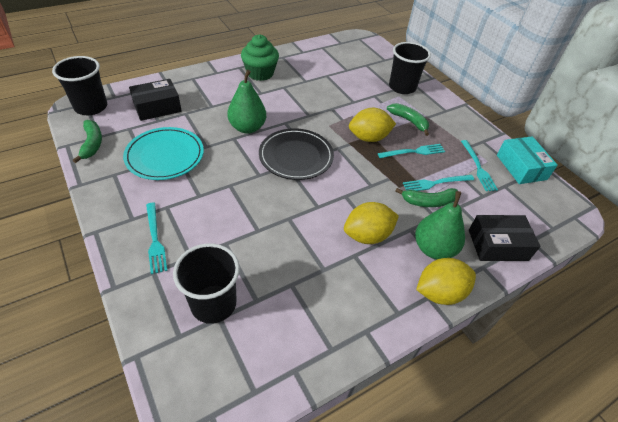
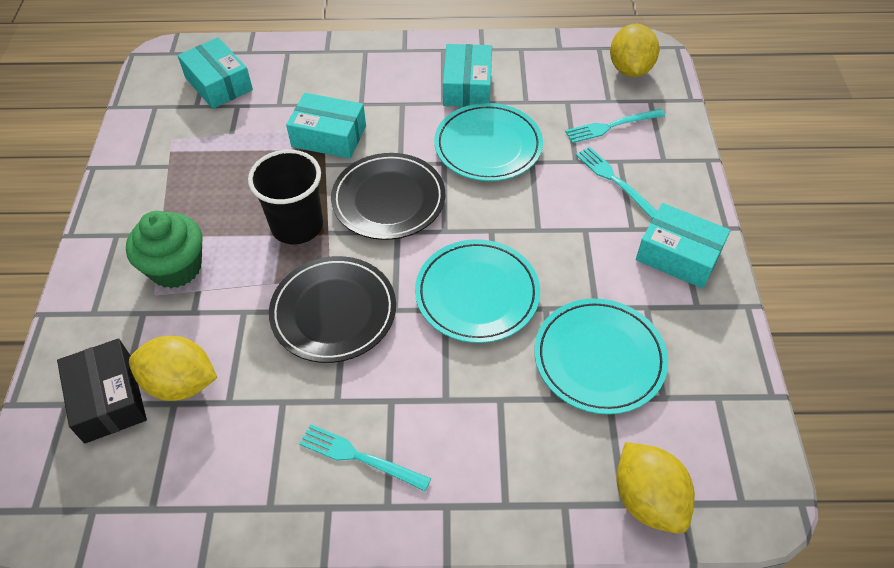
black box: [129,79,182,121] [469,215,540,261] = 2 -> [57,338,147,444] = 1
black cup: [52,56,107,115] [173,243,240,324] [389,42,431,94] = 3 -> [248,150,323,244] = 1
black plate: [259,128,334,180] = 1 -> [269,256,396,363] [331,153,445,240] = 2
green banana: [72,120,102,163] [387,103,429,136] [395,188,458,207] = 3 -> none = 0
green pear: [227,70,266,134] [415,191,465,259] = 2 -> none = 0
turquoise box: [497,136,558,184] = 1 -> [178,37,253,109] [286,93,366,159] [443,44,492,107] [636,203,730,289] = 4
turquoise fork: [146,203,167,274] [378,144,445,158] [403,175,474,191] [461,140,498,191] = 4 -> [299,424,431,491] [565,109,665,143] [576,147,657,219] = 3
turquoise plate: [123,127,204,180] = 1 -> [415,239,540,343] [434,103,543,181] [534,298,668,415] = 3

